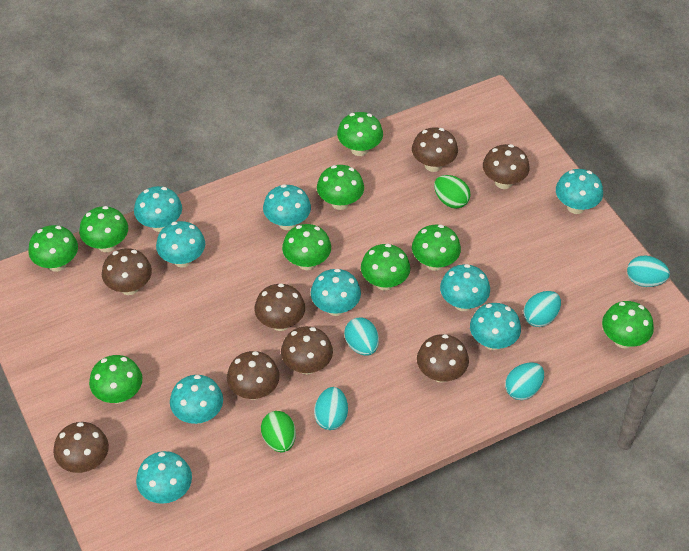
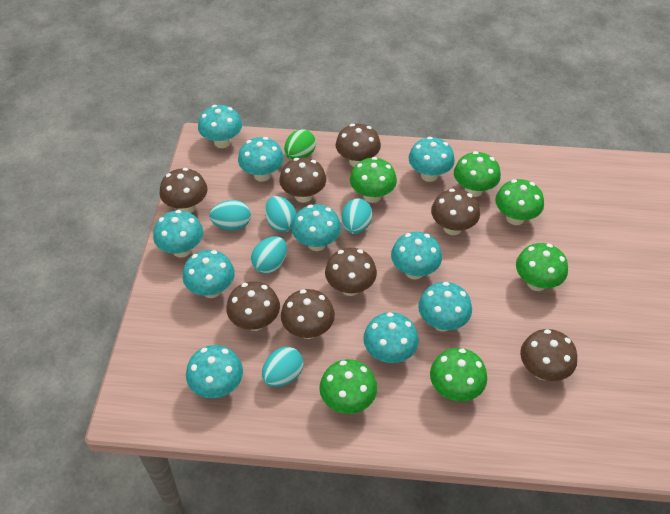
green egg: [261,411,296,452] [434,175,470,209] = 2 -> [284,129,316,160] = 1
green mushroom: [28,225,78,272] [79,206,128,252] [89,355,142,404] [282,224,331,270] [317,165,364,210] [337,112,383,156] [361,244,410,291] [412,225,461,271] [602,301,654,348] = 9 -> [319,359,377,414] [350,157,397,203] [430,348,487,401] [454,151,501,197] [495,179,544,225] [516,243,568,291] = 6
turquoise mushroom: [134,186,182,232] [136,451,192,504] [156,221,205,268] [170,375,223,424] [263,184,311,230] [311,269,361,316] [440,264,490,311] [470,303,521,350] [556,169,603,214] = 9 -> [153,210,203,258] [182,250,235,298] [186,345,243,398] [198,105,242,148] [238,137,284,182] [292,204,341,251] [363,312,419,363] [391,232,442,279] [409,137,455,182] [418,282,472,331] = 10

